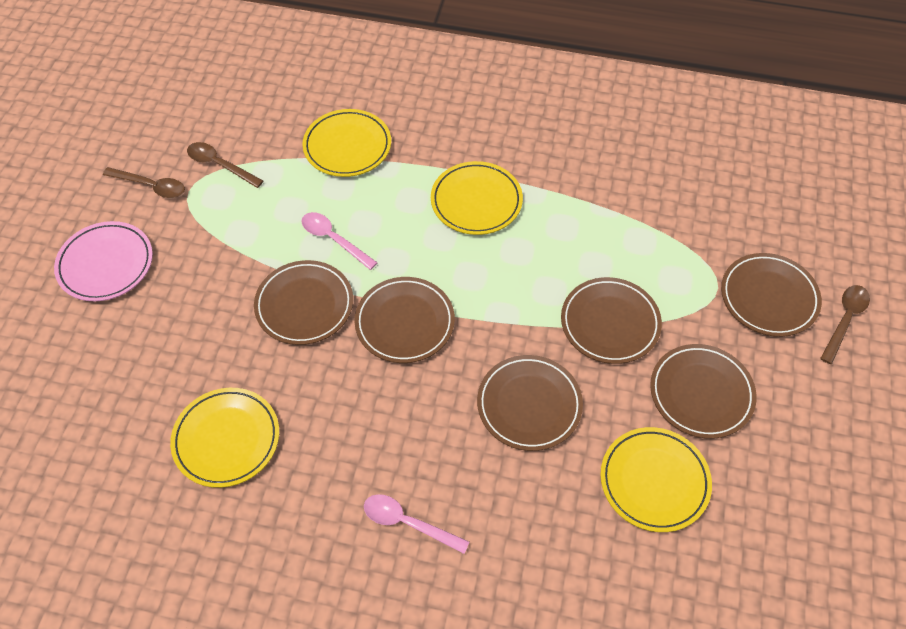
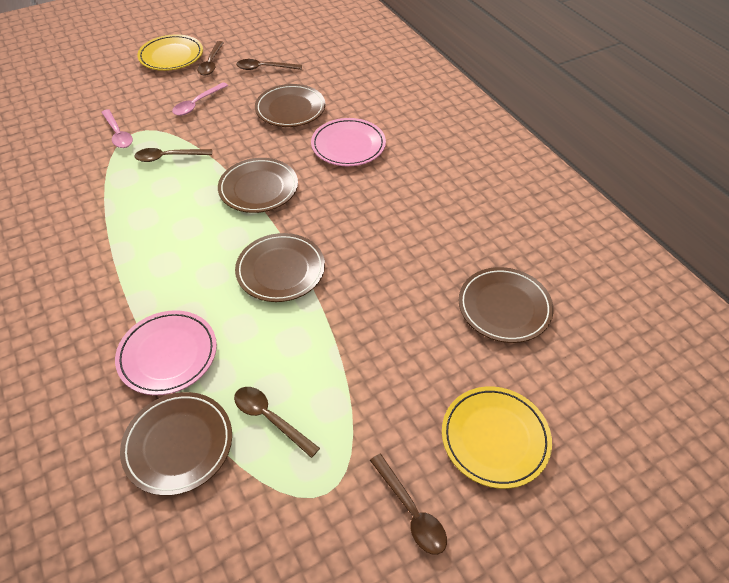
brown plate: [254,260,353,345] [354,277,455,363] [477,355,583,451] [561,277,662,364] [650,344,757,439] [721,253,822,337] = 6 -> [120,392,232,496] [218,158,298,213] [235,233,325,302] [255,84,325,127] [459,267,554,343] = 5
brown spoon: [103,167,185,198] [187,142,263,188] [820,285,870,364] = 3 -> [134,148,212,162] [197,41,224,76] [234,387,320,458] [236,59,302,70] [370,454,447,555] = 5
pink plate: [54,221,153,301] = 1 -> [115,310,217,395] [311,118,386,166] = 2
yellow plate: [170,388,279,488] [303,109,391,177] [431,161,523,235] [600,427,712,532] = 4 -> [137,34,203,71] [442,386,552,489] = 2

